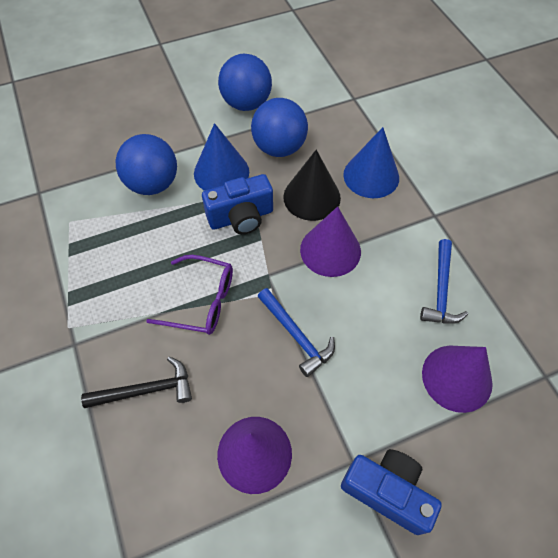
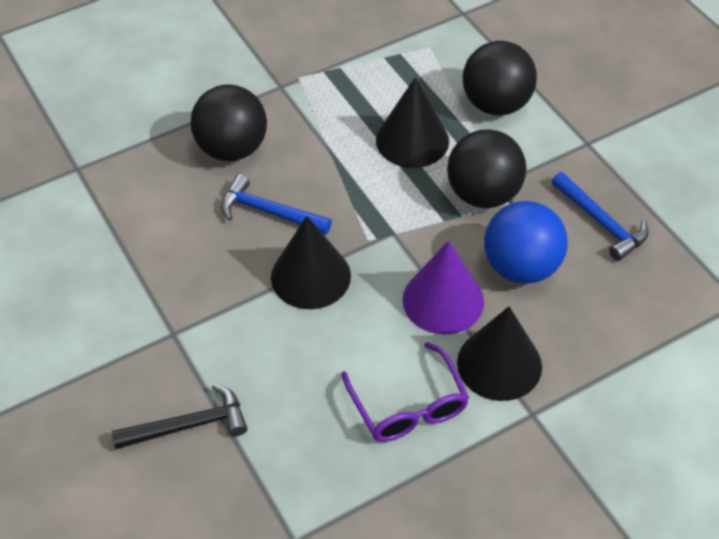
black ball: none = 0 -> [190,84,267,161] [447,129,527,208] [463,41,537,116] = 3
black cone: [283,150,341,221] = 1 -> [271,216,351,309] [376,77,449,168] [457,306,542,401] = 3
blue ball: [115,134,177,195] [218,54,272,111] [251,98,308,157] = 3 -> [484,201,568,284] = 1
blue camera: [202,174,273,234] [341,449,442,535] = 2 -> none = 0
blue cone: [194,123,249,191] [343,127,399,198] = 2 -> none = 0
purple cone: [217,417,292,494] [300,206,361,277] [422,346,493,413] = 3 -> [403,241,484,335] = 1

